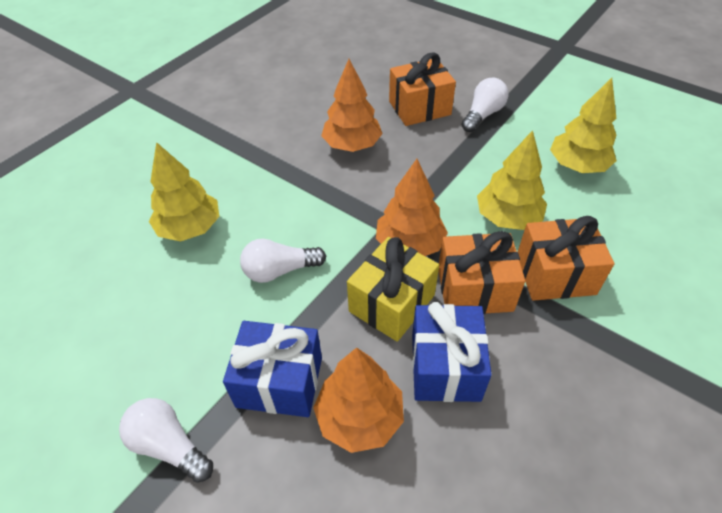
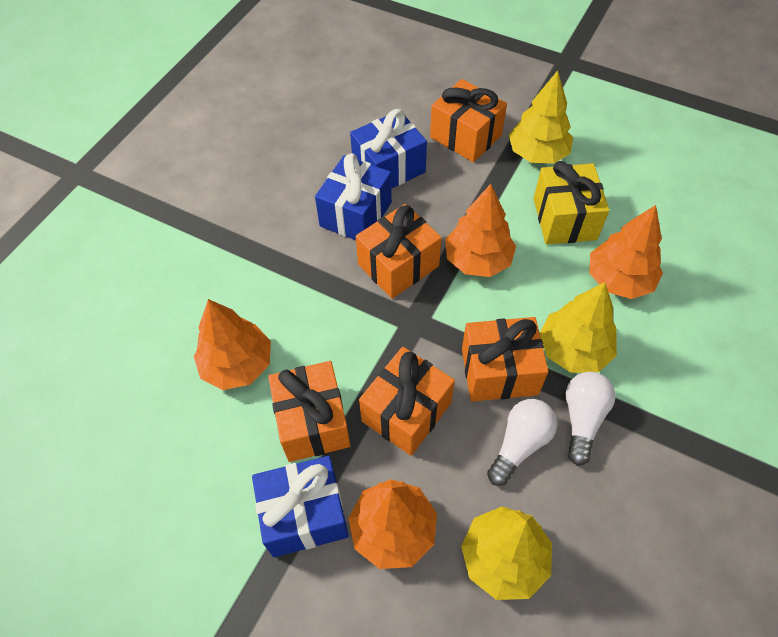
blue gift: [223,321,322,417] [412,302,492,402] = 2 -> [252,456,349,557] [315,153,392,240] [350,109,427,189] = 3
orange gift: [389,52,456,126] [438,231,525,314] [518,216,615,301] = 3 -> [268,361,350,462] [356,204,442,299] [359,347,455,456] [430,79,507,162] [462,317,549,401] = 5
orange tree: [313,347,404,453] [321,59,383,152] [376,159,448,256] = 3 -> [194,299,271,390] [348,479,437,569] [445,184,516,277] [589,205,663,299] = 4
white light bulb: [119,398,213,483] [240,239,326,283] [461,78,509,132] = 3 -> [487,399,557,486] [566,372,616,466] = 2

